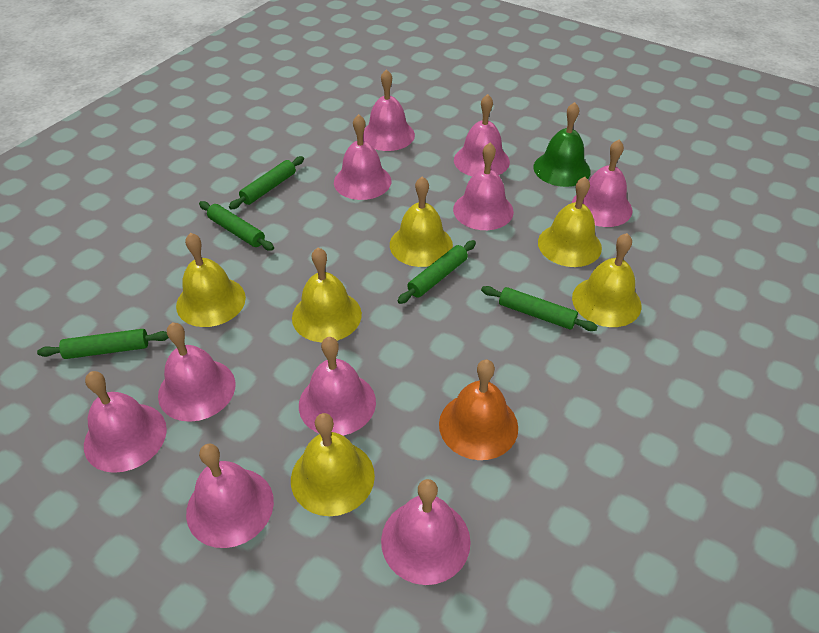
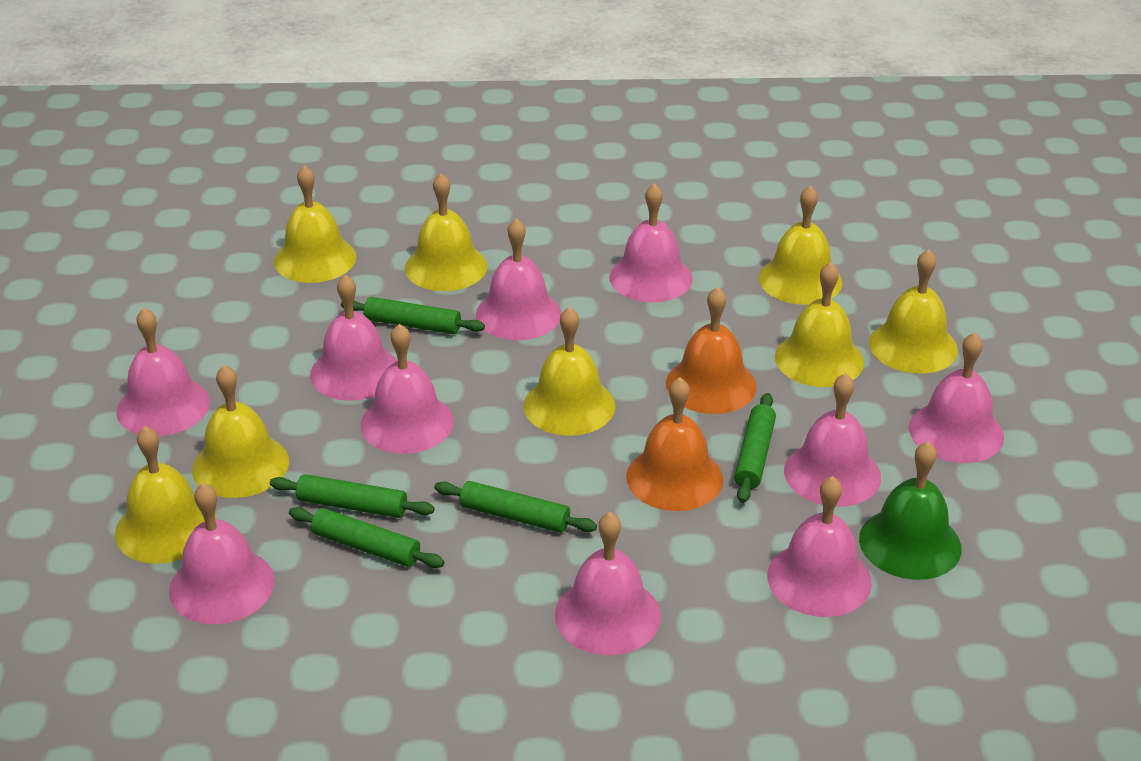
orange bell: [439,360,518,460] = 1 -> [626,377,723,511] [666,287,757,414] = 2
yellow bell: [176,233,246,327] [291,413,375,516] [292,247,362,342] [390,176,453,267] [538,177,602,267] [572,233,641,327] = 6 -> [115,426,216,564] [192,365,289,498] [274,165,356,283] [405,173,487,291] [523,307,616,436] [759,185,843,305] [775,262,864,387] [869,249,958,374] = 8

